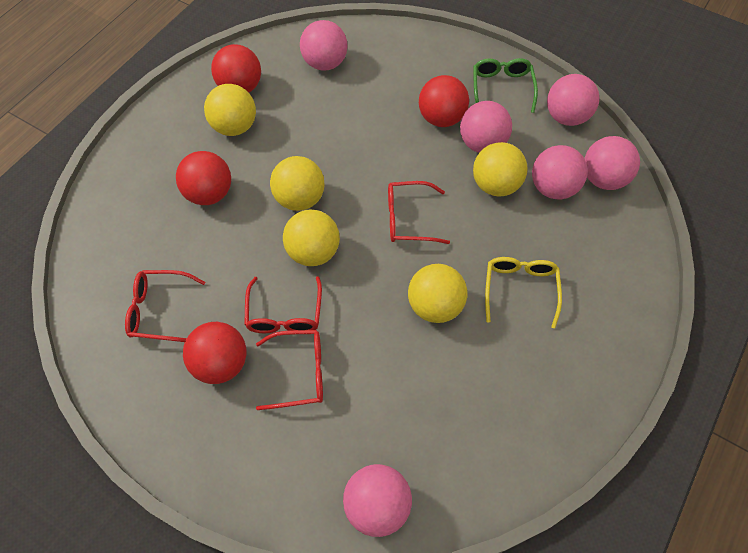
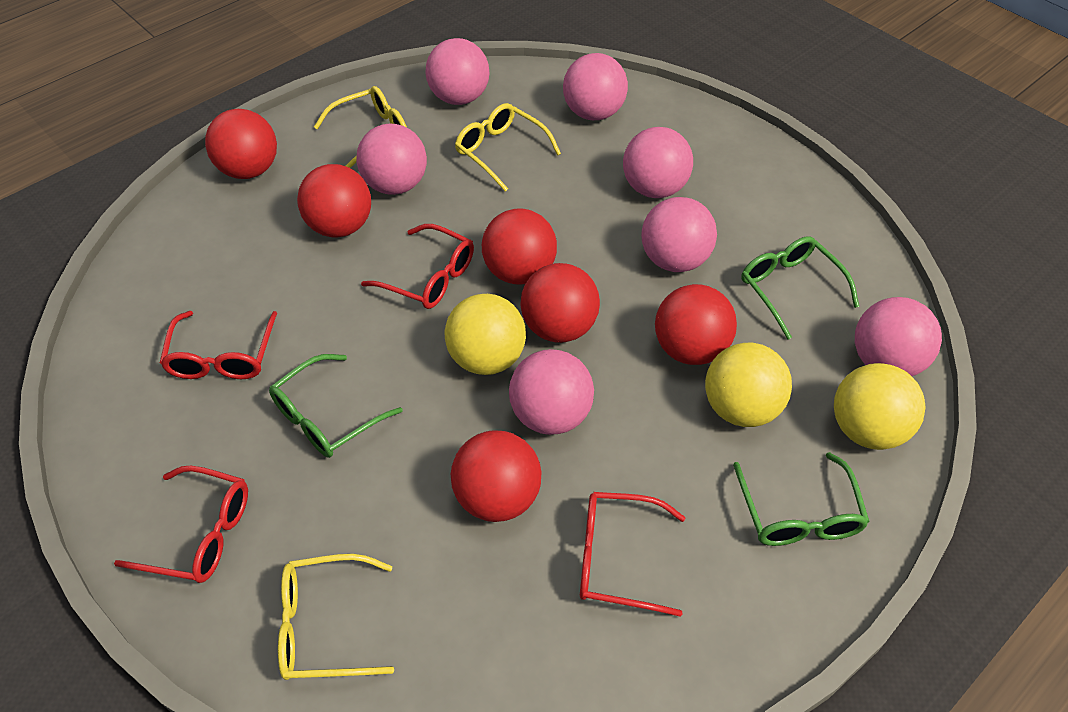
green glasses: [473,58,538,113] = 1 -> [269,354,403,458] [733,452,870,546] [741,236,859,340] = 3
pink ball: [300,20,348,71] [343,464,412,537] [460,101,512,153] [532,145,588,199] [547,74,599,126] [584,136,640,190] = 6 -> [356,124,427,195] [425,38,489,105] [509,349,594,435] [563,53,628,120] [623,127,693,198] [641,197,717,272] [855,297,942,376] = 7
red ball: [176,151,231,205] [183,322,247,384] [211,44,261,93] [419,75,469,127] = 4 -> [205,109,277,179] [297,164,371,238] [451,430,541,522] [482,208,557,285] [520,263,600,343] [655,284,737,365] = 6
yellow ball: [204,84,256,136] [270,156,325,211] [283,209,340,266] [408,264,467,323] [473,142,528,197] = 5 -> [445,294,526,375] [705,343,792,427] [834,363,926,450] = 3
yellow glasses: [485,257,562,329] = 1 -> [278,554,394,680] [314,86,407,168] [455,103,561,192] = 3

